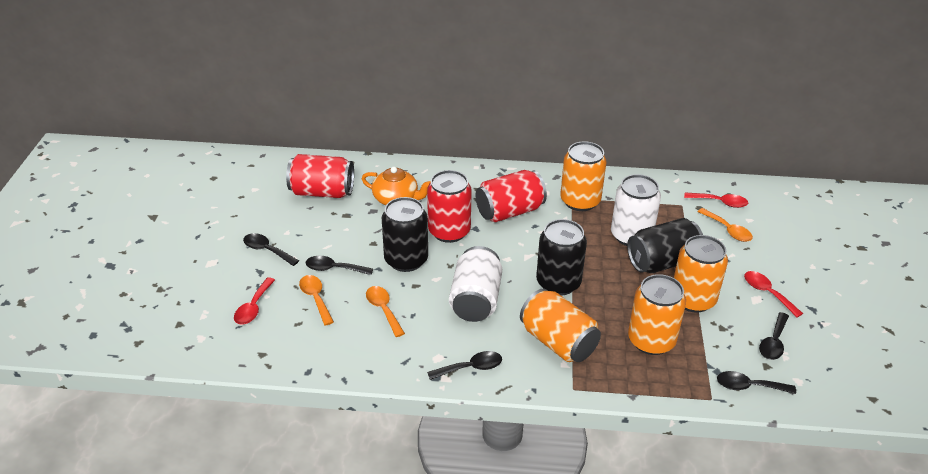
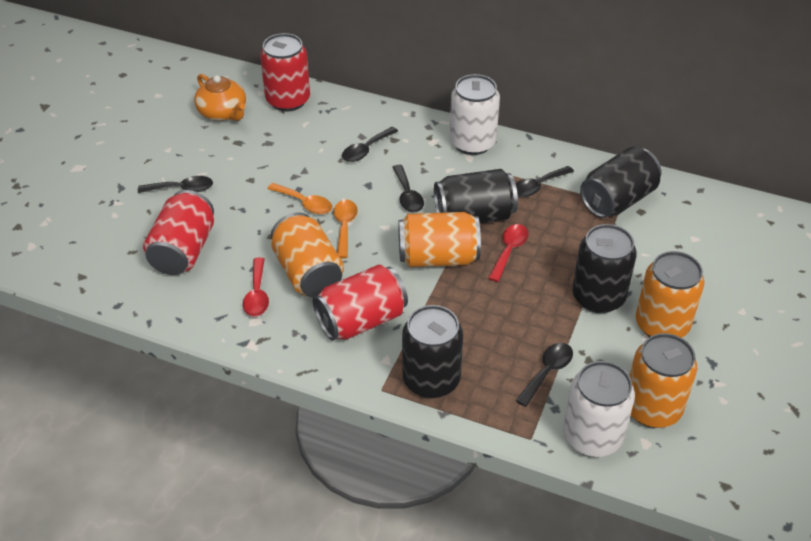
black can: [382,197,428,272] [536,219,587,295] [627,218,703,273] = 3 -> [402,305,463,398] [434,169,518,223] [572,224,637,313] [580,147,661,218] = 4
orange spoon: [299,275,334,326] [366,286,405,337] [698,208,753,242] = 3 -> [267,183,332,214] [334,199,358,258] = 2
red spoon: [234,277,275,324] [684,193,748,208] [744,271,803,317] = 3 -> [243,257,269,316] [488,224,528,282] = 2

